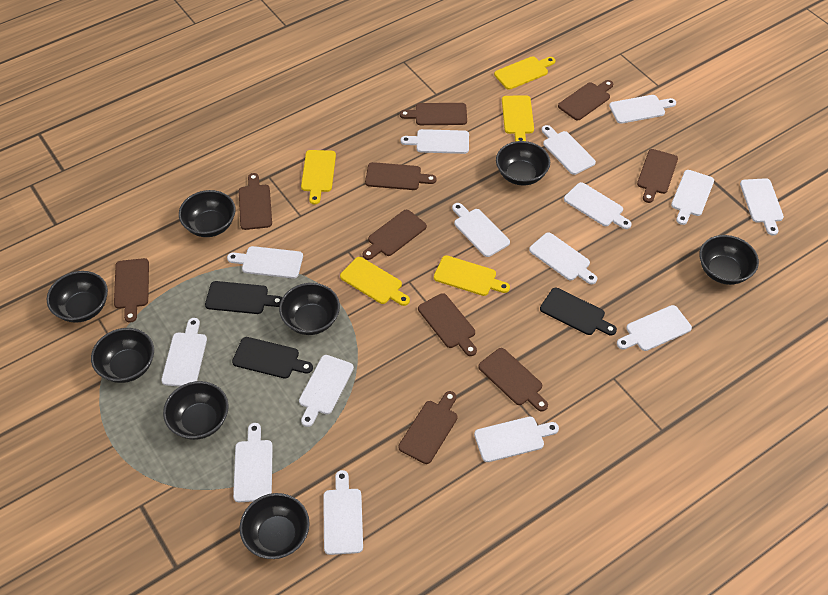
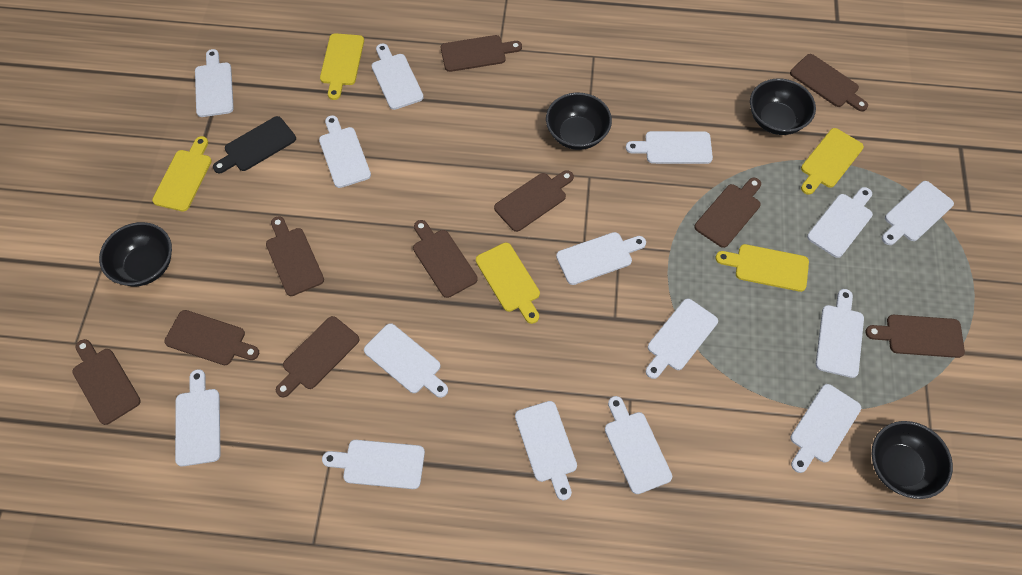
black bowl: [47,271,108,323] [91,328,154,383] [163,381,229,440] [179,190,236,237] [240,493,310,559] [279,283,340,335] [496,141,550,186] [699,235,759,285] = 8 -> [99,222,172,286] [546,92,612,150] [750,78,816,135] [872,421,953,499] = 4
black cutting board: [205,281,282,314] [232,337,313,379] [540,288,617,335] = 3 -> [213,116,296,173] = 1

